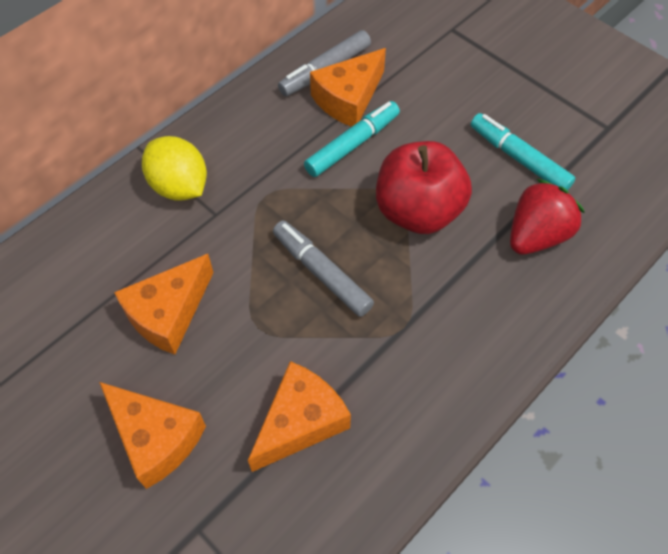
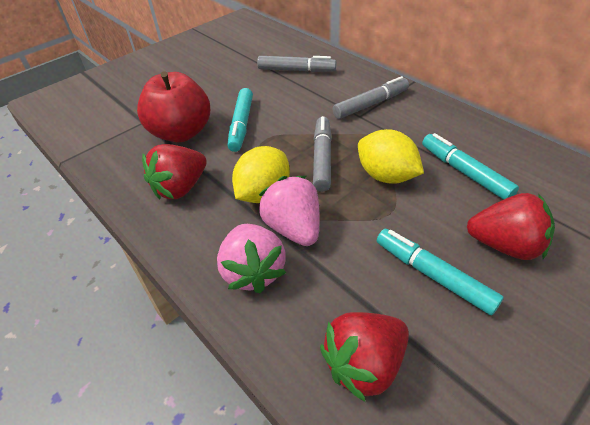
grey marker: [273,221,374,317] [278,30,371,96] = 2 -> [257,56,336,72] [313,116,332,192] [333,76,409,119] = 3
orange cheese: [99,382,206,489] [114,254,214,355] [248,361,351,472] [310,48,386,127] = 4 -> none = 0
pink strawberry: none = 0 -> [217,224,286,293] [259,176,320,246] = 2
red strawberry: [510,179,585,255] = 1 -> [142,144,207,199] [320,312,409,402] [467,193,555,260] = 3
turquoise marker: [304,101,400,177] [471,113,575,191] = 2 -> [227,88,253,152] [377,229,504,315] [422,133,519,200] = 3
yellow lemon: [142,136,207,200] = 1 -> [232,146,290,203] [358,129,424,184] = 2

